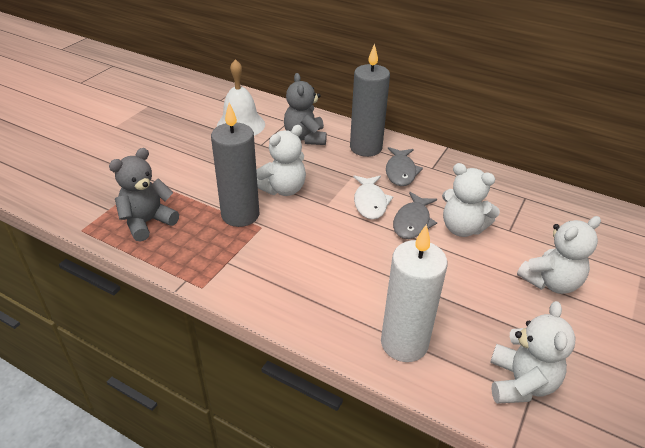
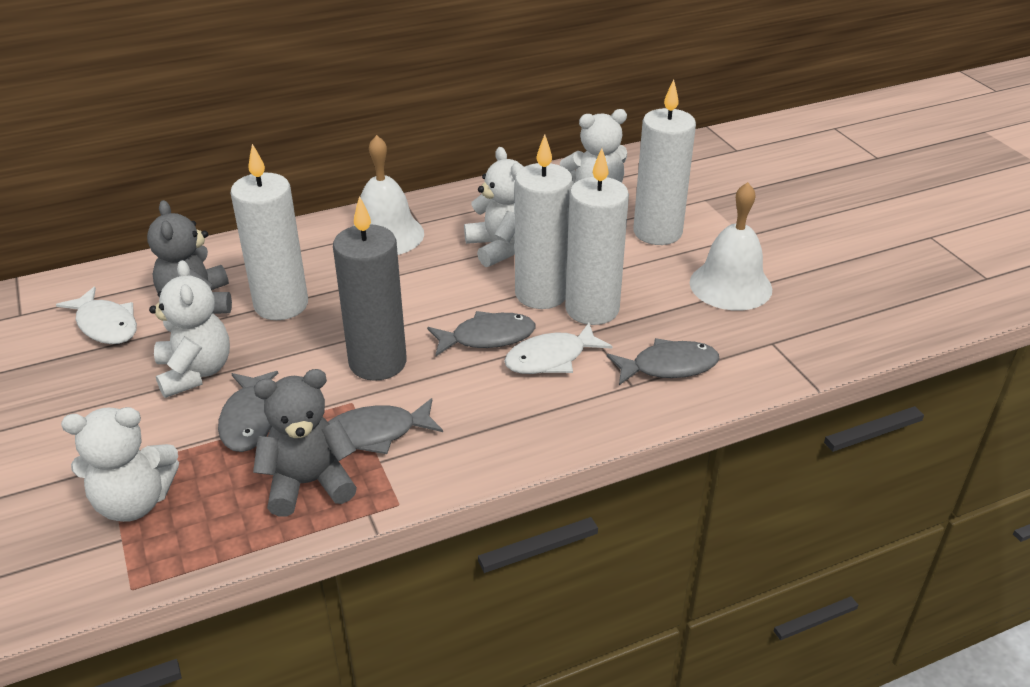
grey candle: [211,102,259,227] [350,44,390,157] = 2 -> [333,196,407,381] = 1
grey fish: [386,147,423,186] [393,192,437,239] = 2 -> [218,371,278,452] [328,398,443,454] [427,311,535,356] [607,338,719,385] = 4
white bell: [217,59,265,136] = 1 -> [353,135,424,255] [690,182,772,311] = 2
white candle: [381,224,447,362] = 1 -> [231,144,308,320] [515,134,573,309] [565,148,629,325] [633,80,696,245] = 4
white fish: [353,175,393,220] = 1 -> [56,287,137,344] [504,323,613,374] = 2

